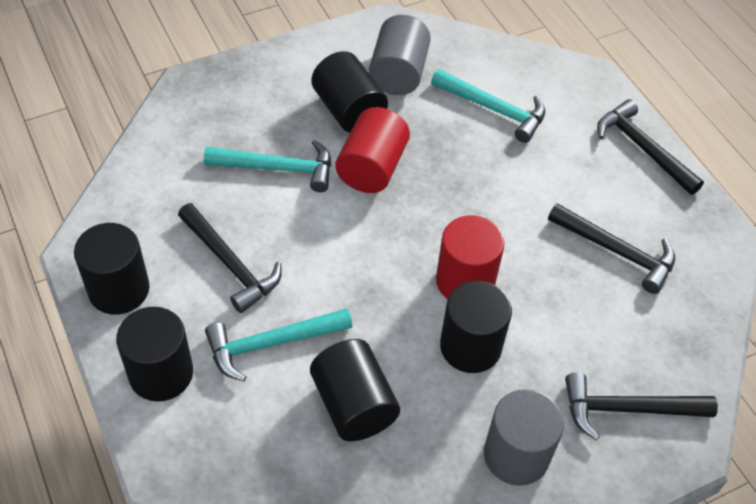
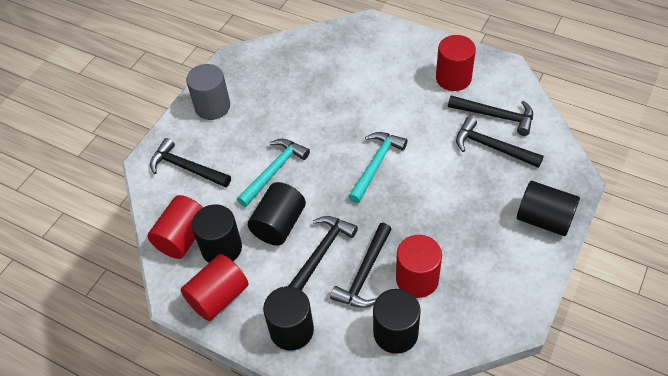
black hammer: [178,203,282,313] [548,203,675,294] [565,373,718,440] [597,99,704,195] = 4 -> [150,138,231,188] [289,216,358,290] [330,223,392,308] [448,96,533,136] [456,116,544,168] = 5
grey cylinder: [369,15,431,95] [484,389,564,486] = 2 -> [186,64,230,120] = 1
red cylinder: [335,107,410,193] [436,216,505,299] = 2 -> [148,195,203,259] [181,254,249,321] [396,235,442,298] [436,35,476,91] = 4
turquoise hammer: [204,140,331,192] [205,308,352,382] [431,69,545,143] = 3 -> [237,139,310,207] [348,132,407,203] = 2

